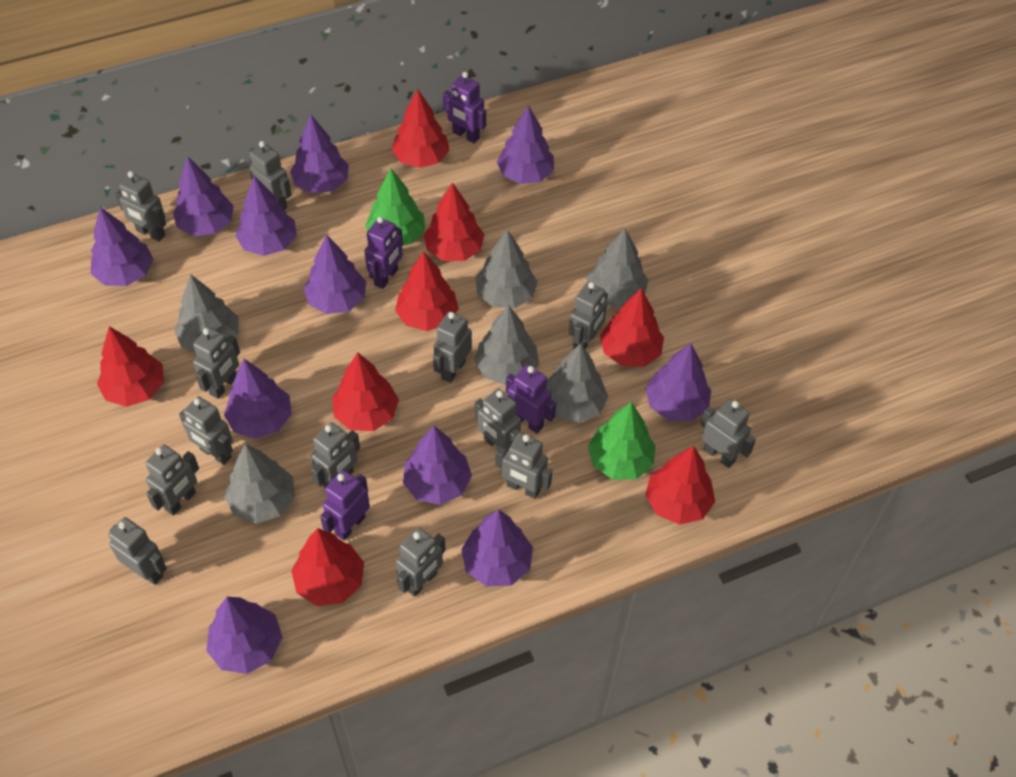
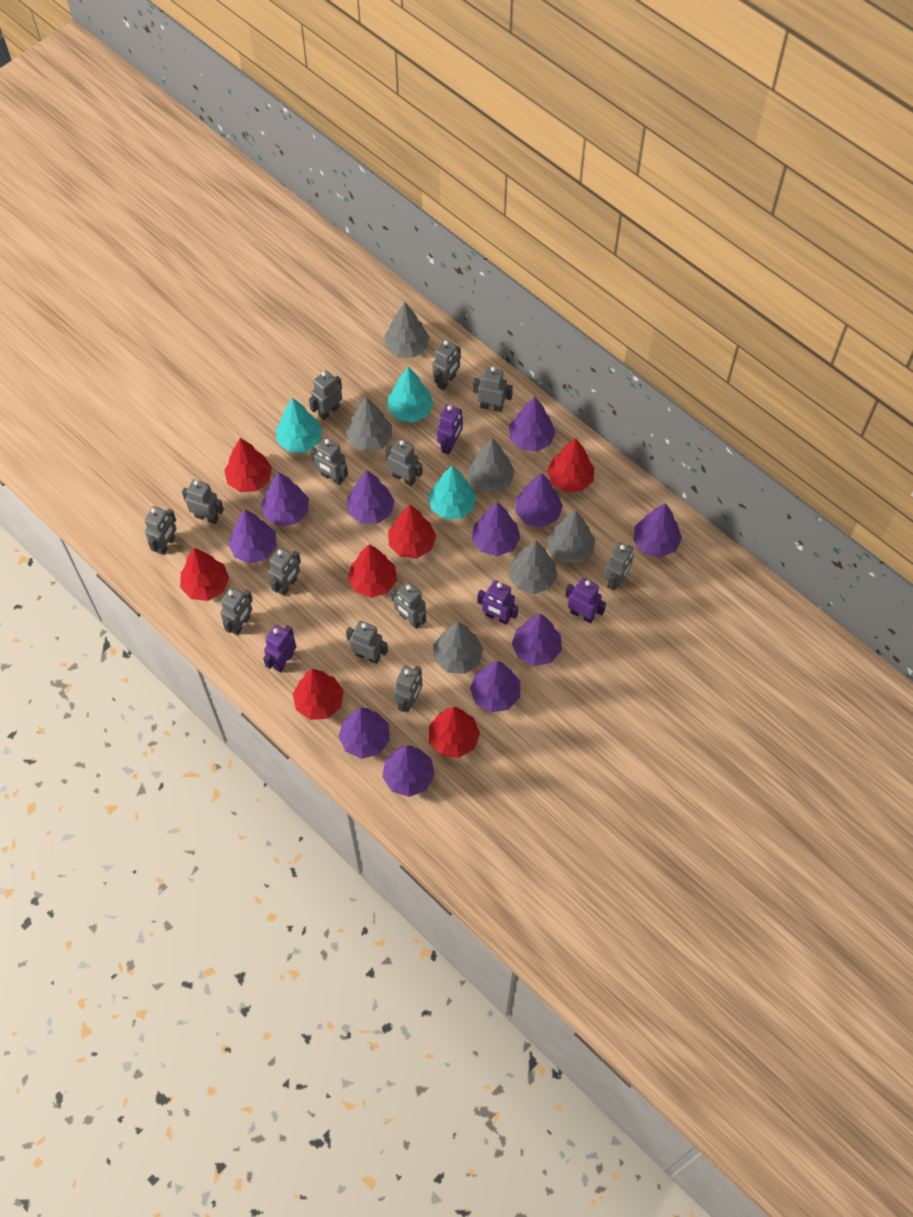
green tree: [365,168,425,245] [588,402,656,480] = 2 -> none = 0
red tree: [97,326,164,407] [291,528,364,606] [332,352,399,431] [392,89,450,168] [395,251,459,331] [424,182,484,261] [600,288,664,367] [645,446,715,525] = 8 -> [180,548,229,601] [224,438,272,492] [293,669,344,720] [348,544,397,598] [388,505,436,558] [429,707,480,758] [547,438,594,492] = 7
turquoise tree: none = 0 -> [276,398,322,452] [387,367,434,423] [428,466,476,519] = 3

